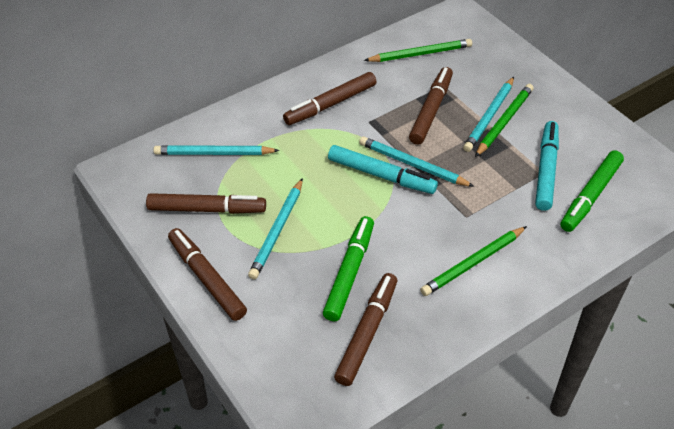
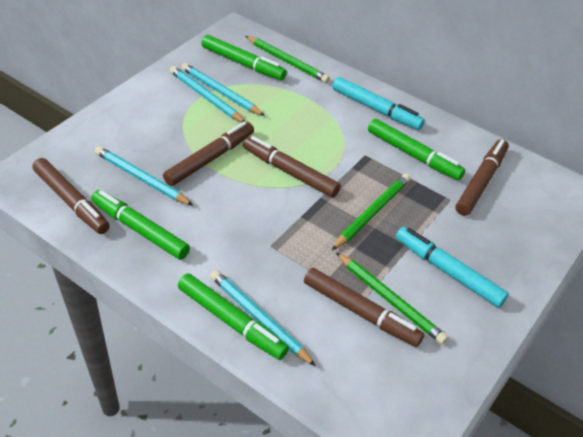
green marker: [323,216,374,321] [560,150,624,232] = 2 -> [91,190,190,260] [178,274,289,360] [201,35,287,80] [368,119,465,180] = 4

